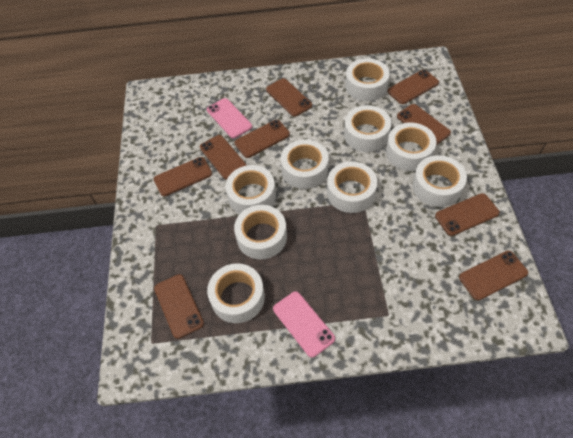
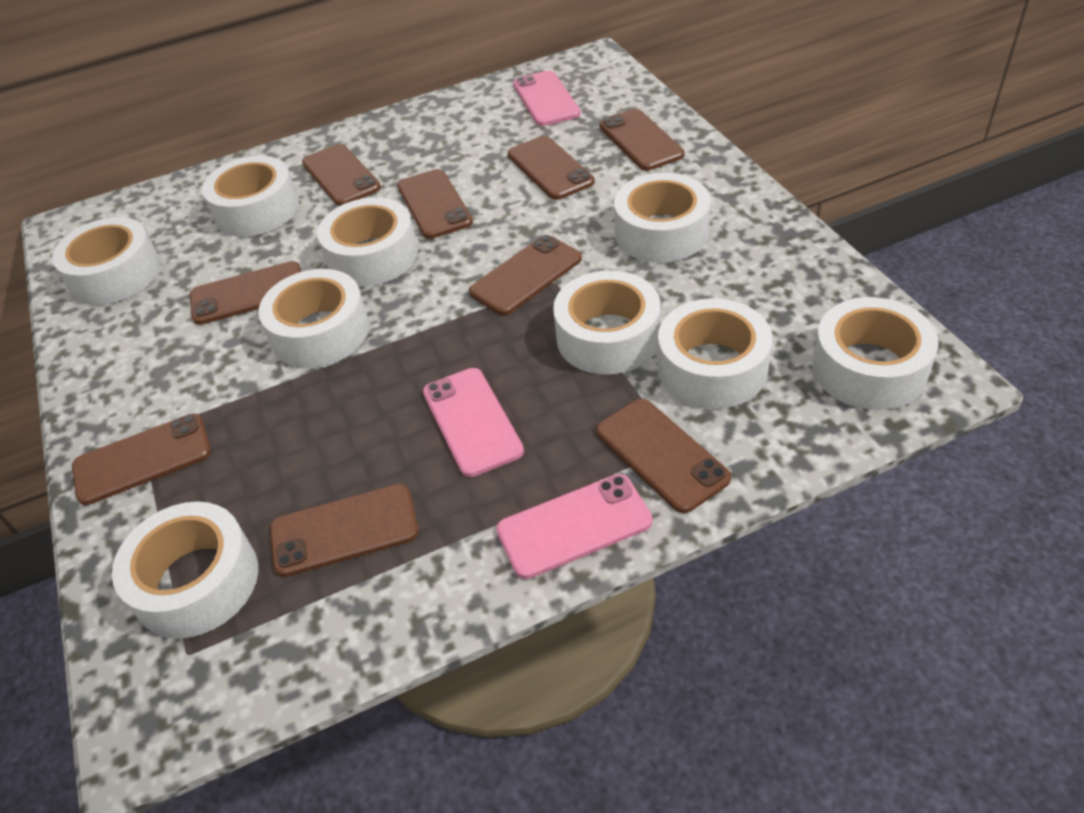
pink phone: [207,98,252,138] [273,291,335,358] = 2 -> [423,368,524,477] [496,474,652,579] [513,71,580,126] = 3

